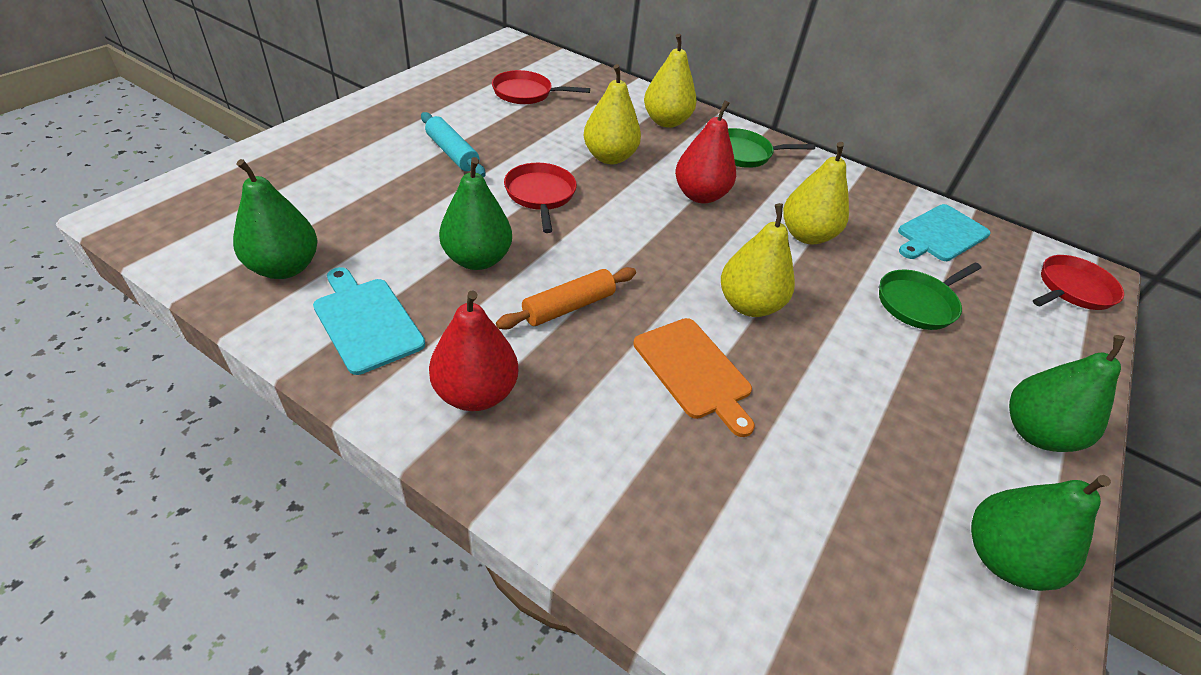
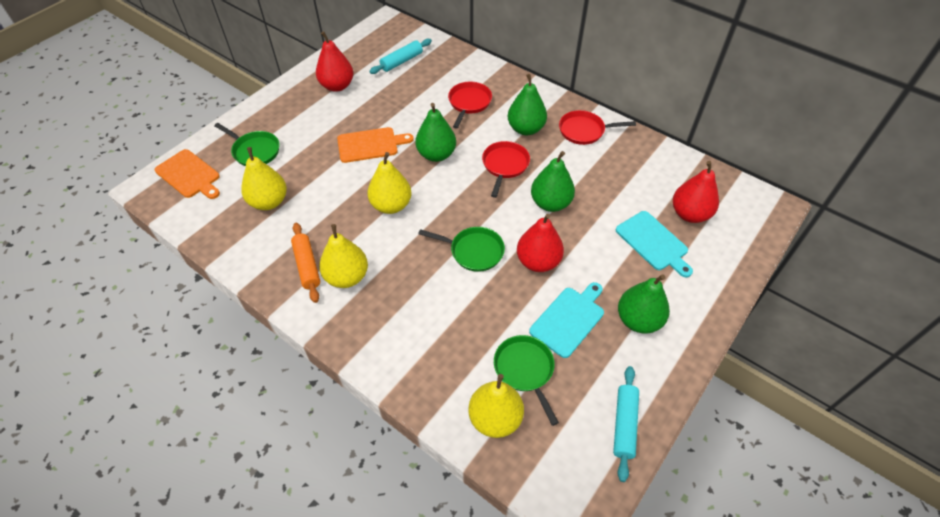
green pan: [728,128,815,168] [879,263,981,330] = 2 -> [214,123,279,166] [418,227,505,272] [494,335,559,426] = 3
orange cutting board: [633,318,755,437] = 1 -> [154,149,220,199] [337,127,414,163] = 2
red pear: [429,291,518,411] [675,100,736,204] = 2 -> [316,31,353,92] [517,214,564,272] [673,161,719,223] = 3
turquoise rolling pin: [421,112,486,177] = 1 -> [369,39,432,74] [613,366,639,482] = 2

